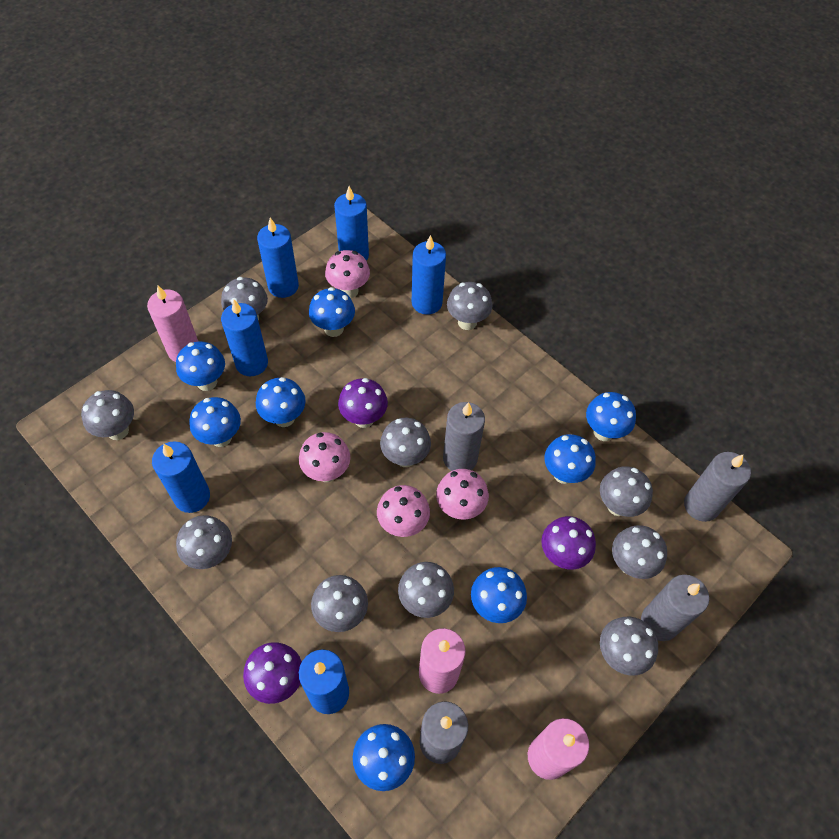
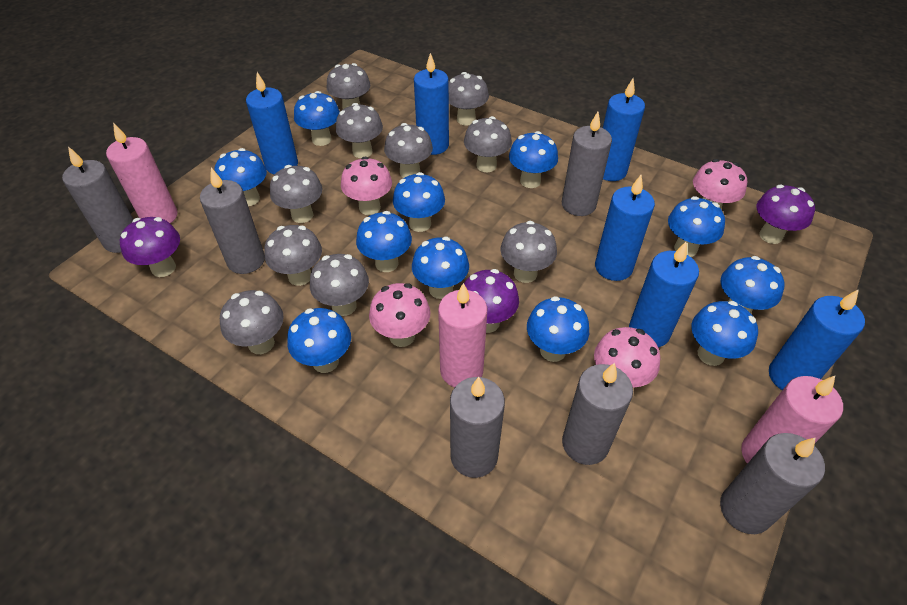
blue mushroom: [176,342,225,391] [189,397,241,447] [256,377,306,427] [309,287,355,337] [353,724,415,791] [471,567,527,623] [544,434,596,484] [586,392,636,441] = 8 -> [214,148,267,206] [287,308,351,373] [294,91,340,146] [356,211,412,272] [393,172,445,232] [412,237,469,299] [509,131,558,188] [527,296,589,362] [668,196,725,257] [691,301,758,366] [721,256,784,313] = 11
grey candle: [419,701,468,764] [443,402,485,471] [641,574,709,641] [684,452,751,522] = 4 -> [62,146,134,253] [200,168,265,274] [450,377,505,478] [562,112,612,216] [562,363,633,465] [720,433,825,534] = 6

